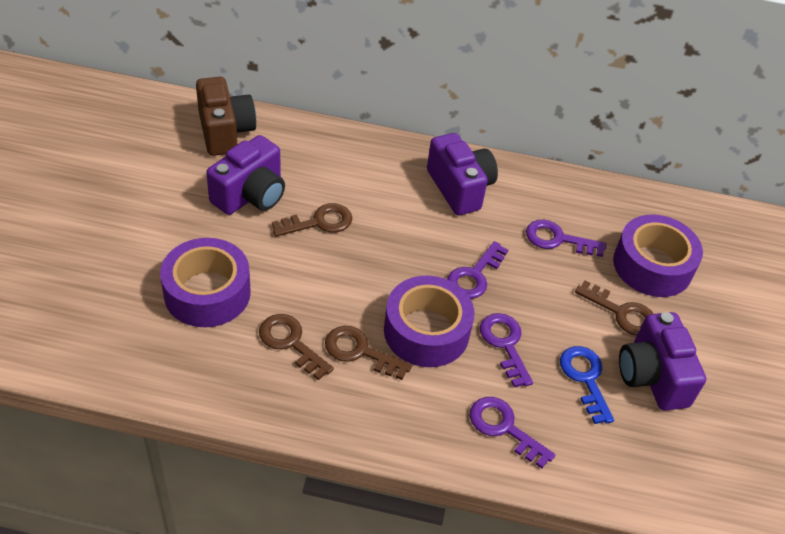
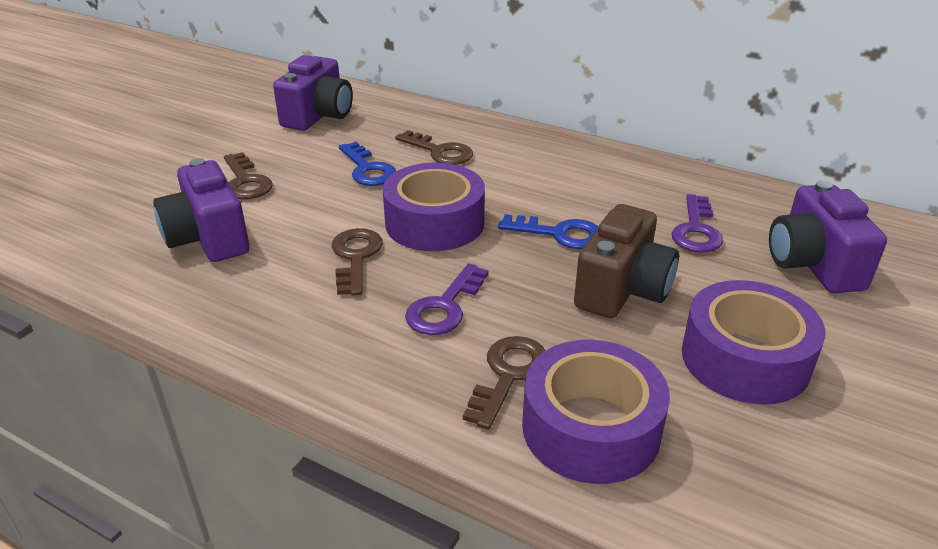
blue key: [560,346,614,424] = 1 -> [339,142,396,186] [498,214,599,249] = 2
purple key: [447,241,508,299] [470,397,555,468] [480,313,533,387] [526,220,607,257] = 4 -> [405,263,489,335] [672,194,723,253] = 2

